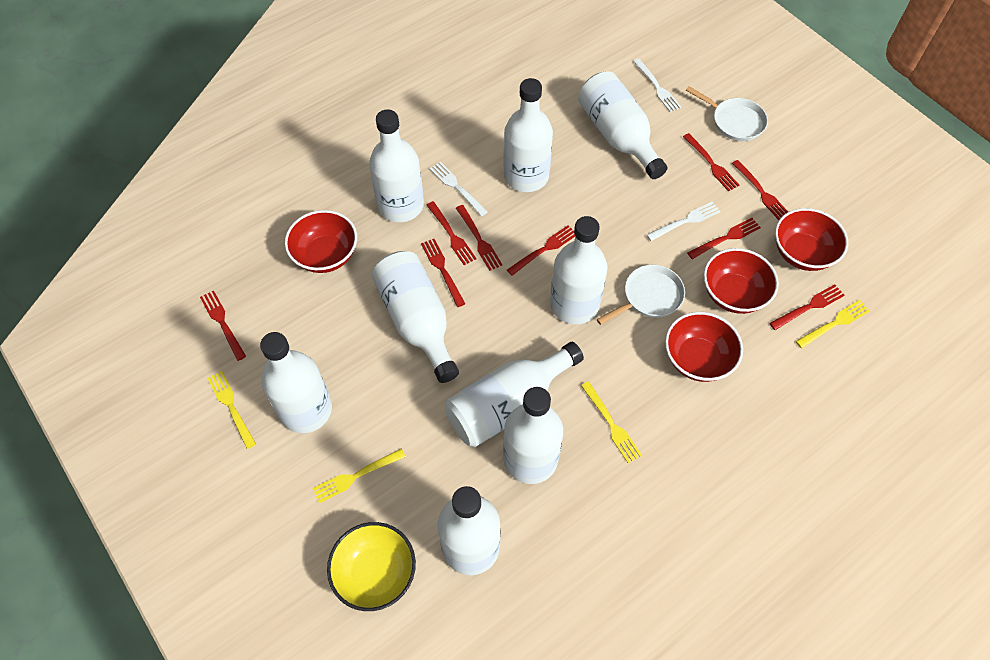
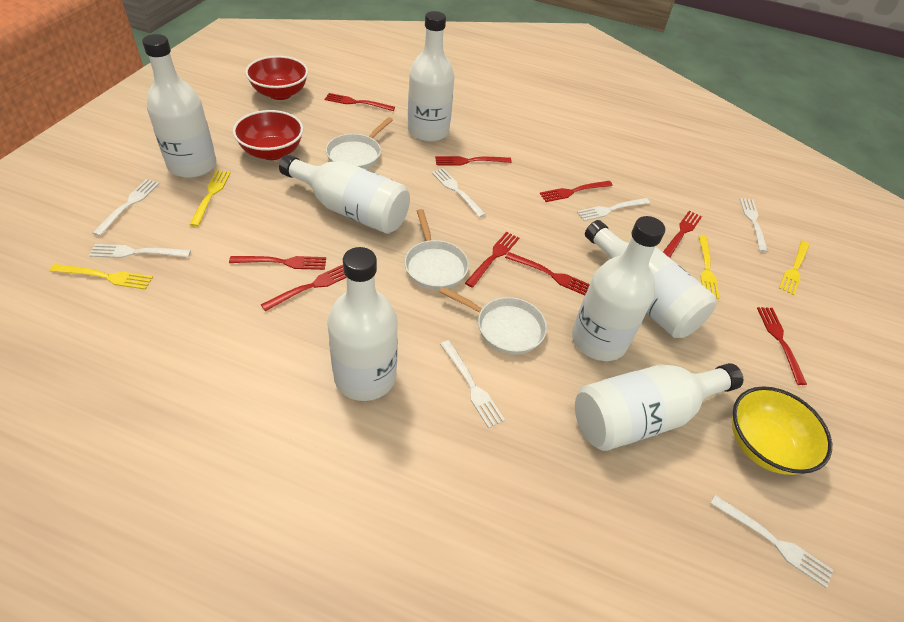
red bowl: [285,210,357,273] [665,312,743,382] [704,248,779,314] [775,208,848,271] = 4 -> [233,110,303,160] [245,56,308,100] = 2
white bottle: [260,332,332,433] [369,109,424,222] [372,251,459,383] [438,486,501,575] [444,342,584,447] [503,78,553,192] [503,387,563,484] [550,216,608,324] [578,71,667,179] = 9 -> [142,34,217,178] [279,154,410,234] [327,247,398,401] [408,11,454,142] [572,216,665,361] [575,363,743,451] [585,220,716,338] = 7
white fork: [430,162,488,216] [633,59,681,112] [647,202,721,241] = 3 -> [89,244,191,258] [93,179,160,236] [432,168,486,218] [440,340,505,428] [577,198,650,221] [710,495,833,588] [740,198,768,252] = 7
white pan: [597,265,685,325] [686,86,768,141] = 2 -> [326,117,393,169] [404,209,469,290] [439,287,547,355] = 3

